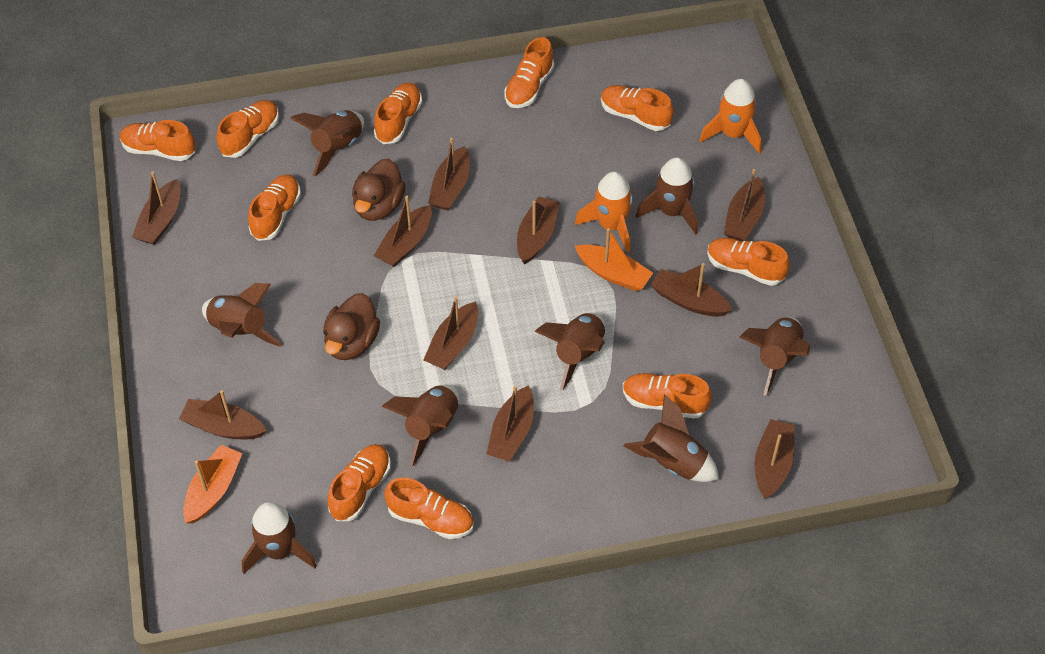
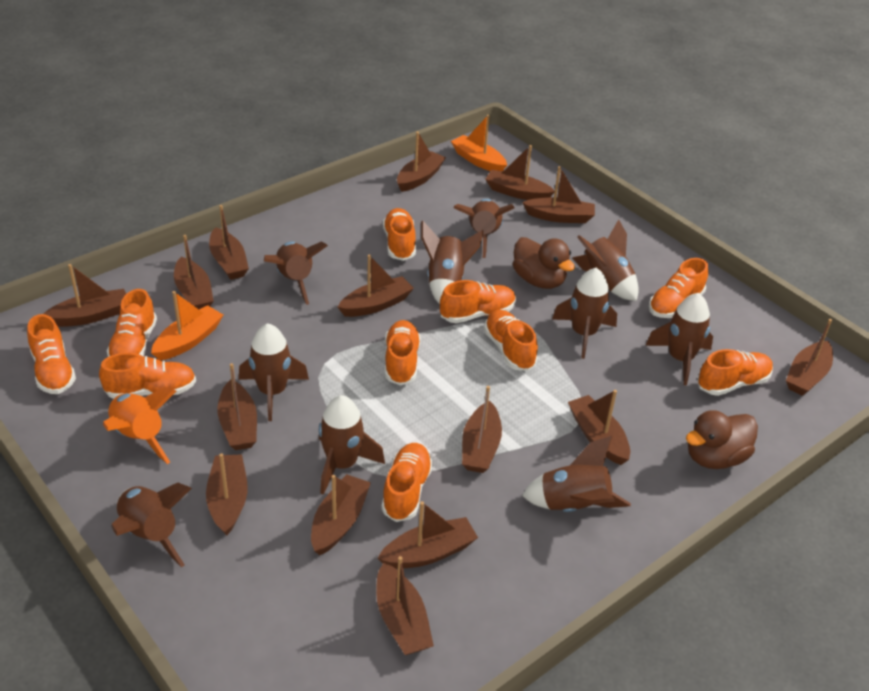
brown boat: [132,172,180,245] [179,390,267,439] [373,196,432,267] [423,297,478,370] [428,138,470,211] [486,385,534,462] [517,196,560,264] [651,263,732,317] [724,169,765,241] [754,419,795,499] = 10 -> [44,264,126,327] [174,235,214,309] [206,453,248,536] [209,205,249,280] [218,363,257,450] [311,474,371,555] [338,254,414,317] [376,556,434,655] [377,501,478,569] [397,132,446,192] [462,386,502,473] [485,145,555,200] [522,166,595,223] [568,390,630,465] [786,319,833,396] = 15
brown rocket: [202,283,282,347] [242,502,317,574] [290,110,364,176] [381,385,459,466] [534,313,605,391] [623,394,719,482] [636,157,698,235] [740,317,810,396] = 8 -> [111,483,192,567] [239,323,309,421] [264,241,328,305] [319,395,385,495] [421,221,484,304] [453,199,515,258] [522,436,631,512] [552,268,617,359] [572,219,639,301] [645,293,713,385] = 10
orange rocket: [575,171,633,253] [699,79,762,154] = 2 -> [103,387,176,464] = 1

